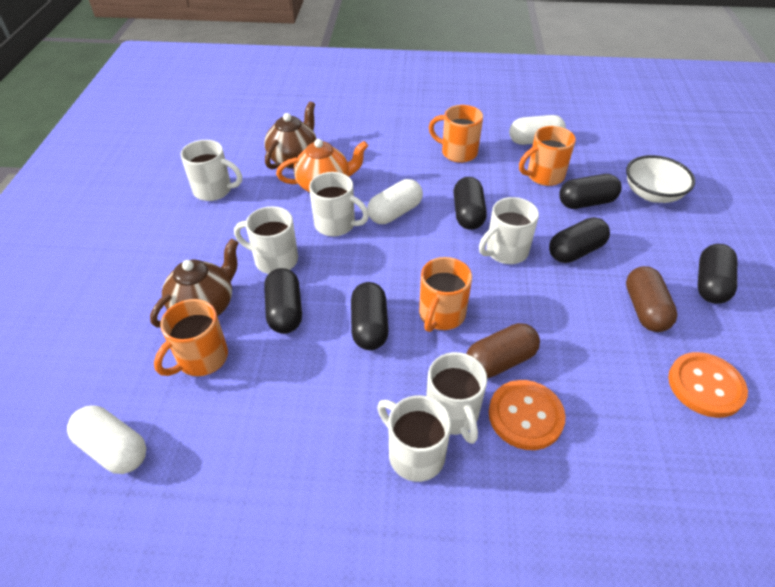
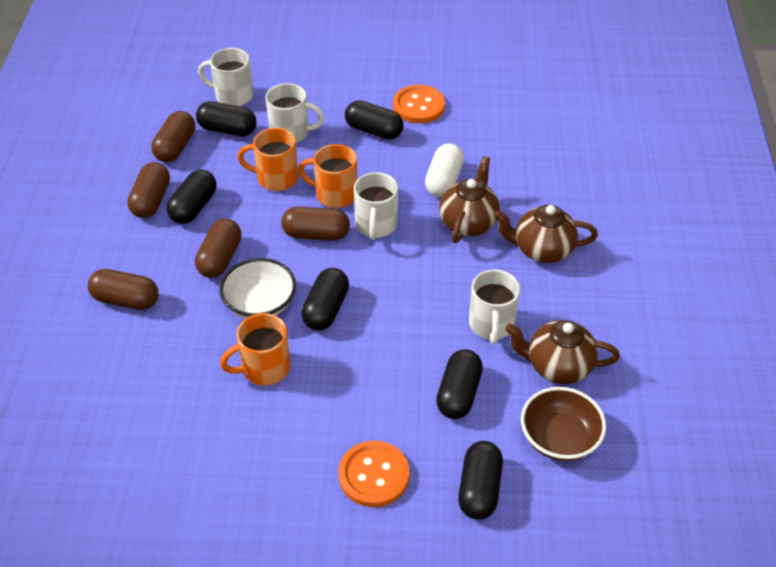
brown bowl: none = 0 -> [521,387,606,461] = 1
brown capsule: [467,323,540,378] [626,266,678,332] = 2 -> [88,269,158,310] [127,162,170,218] [151,111,195,162] [195,219,241,278] [281,207,350,241] = 5
brown teapot: [150,239,239,327] [264,101,317,169] = 2 -> [439,156,500,243] [494,205,598,263] [505,320,620,384] = 3
orange mug: [154,299,228,376] [419,257,472,332] [429,105,483,163] [519,126,576,186] = 4 -> [220,313,290,386] [237,128,298,191] [298,144,357,208] = 3
orange teapot: [276,139,368,192] = 1 -> none = 0
white capsule: [67,406,146,474] [367,179,423,224] [509,115,566,145] = 3 -> [425,143,464,197] = 1
white mug: [181,140,242,201] [234,206,298,274] [309,172,369,236] [377,395,451,482] [426,352,487,444] [479,197,539,264] = 6 -> [198,48,253,106] [265,83,324,143] [354,172,398,240] [469,269,520,344] = 4

